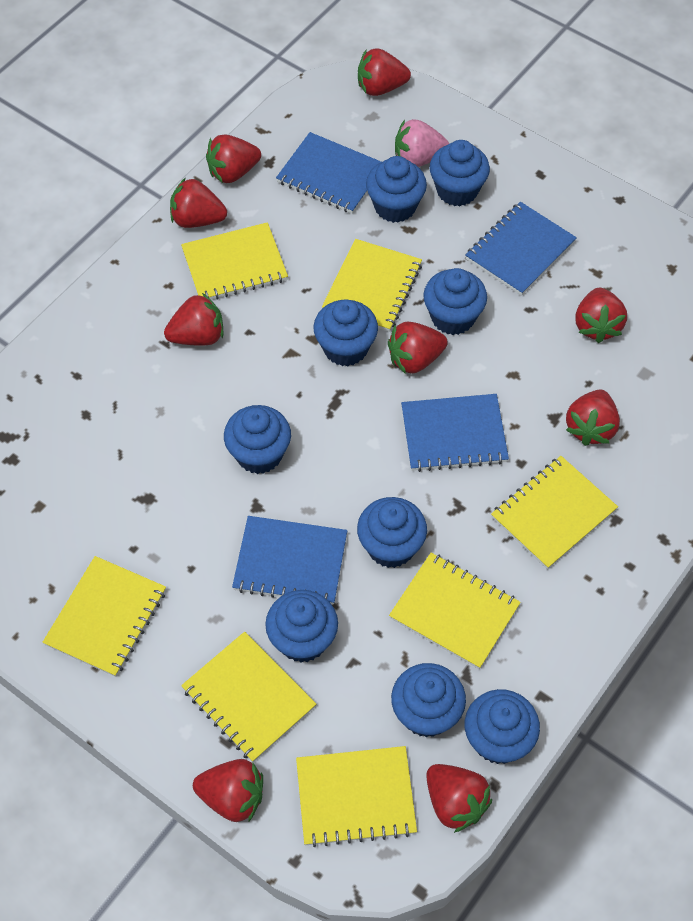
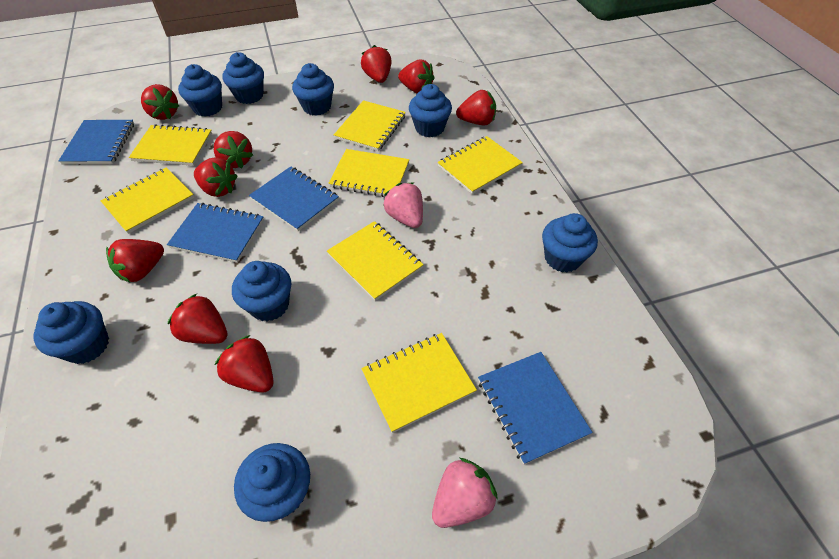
blue cupcake: [224,405,291,474] [265,590,338,663] [313,299,378,366] [357,497,427,568] [366,156,427,223] [391,663,466,738] [423,268,487,335] [430,140,490,206] [465,689,540,764] = 9 -> [33,301,109,364] [178,64,222,117] [222,52,264,104] [232,261,291,321] [234,443,310,522] [292,63,334,116] [409,84,452,137] [542,213,598,272] = 8
pink strawberry: [395,119,449,167] = 1 -> [383,183,423,228] [432,458,498,528] = 2

